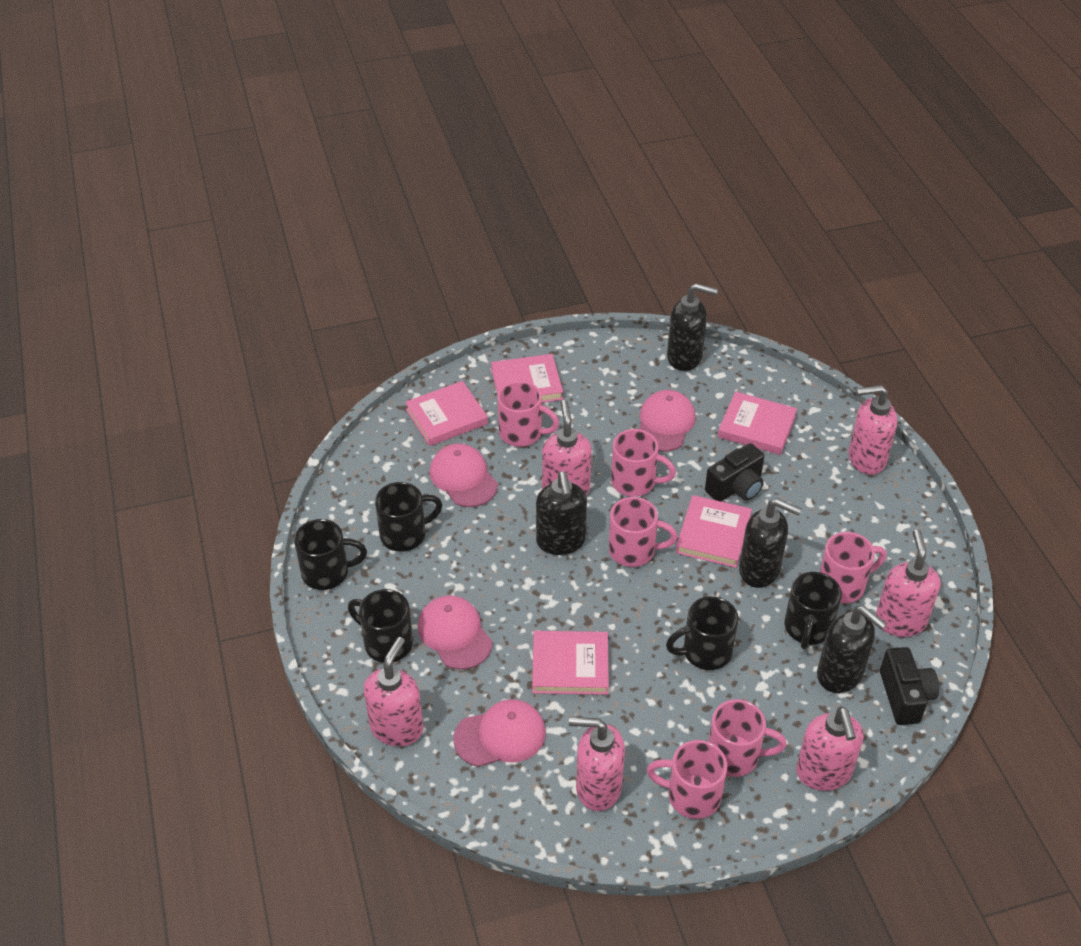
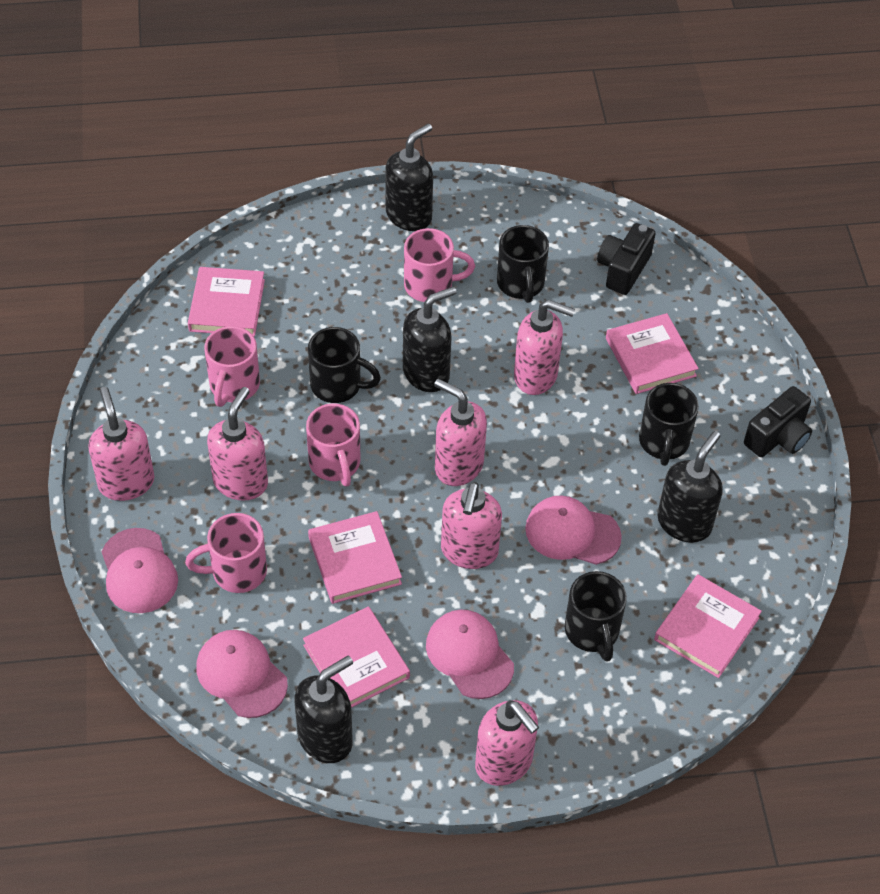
black mug: [294,519,367,590] [348,589,413,663] [375,482,443,552] [666,596,739,670] [784,572,842,649] = 5 -> [308,327,381,403] [497,225,549,303] [565,571,627,662] [639,383,699,466] = 4
pink mug: [498,381,559,447] [609,497,678,567] [611,429,676,497] [647,740,727,819] [708,699,786,777] [820,532,886,603] = 6 -> [185,513,267,593] [204,326,260,407] [306,403,360,487] [404,228,475,302] = 4

